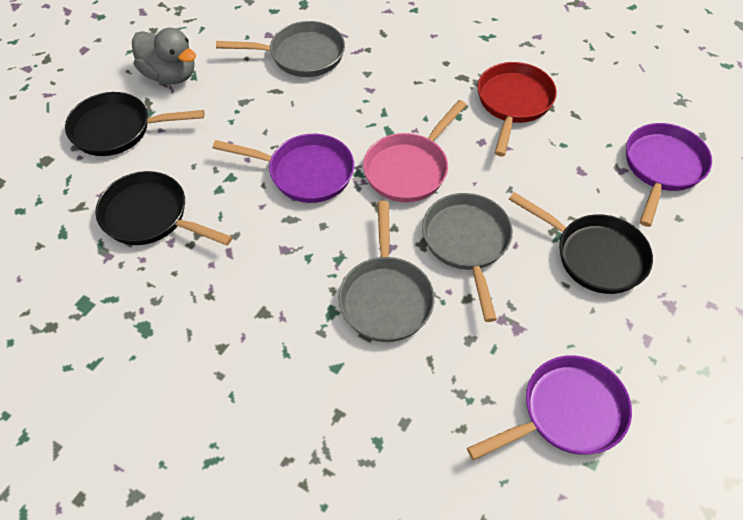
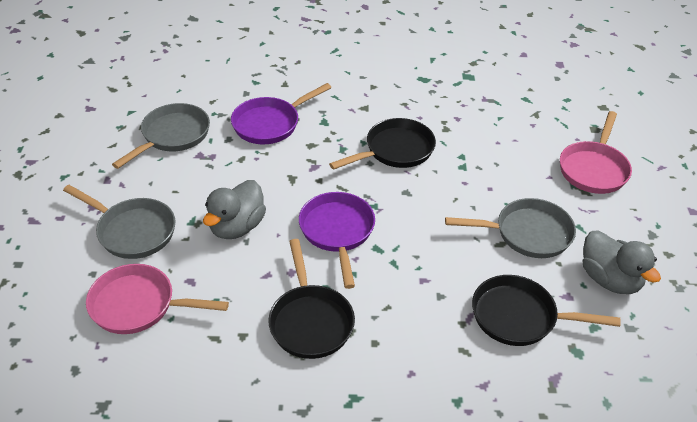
grey duck: [132,28,196,84] = 1 -> [203,180,266,239] [583,231,661,294] = 2
pink pan: [363,100,466,202] = 1 -> [86,264,229,334] [560,111,632,194] = 2
purple pan: [213,134,354,203] [467,355,632,460] [626,123,712,227] = 3 -> [231,83,331,144] [299,192,375,289] = 2
red pan: [477,62,557,156] = 1 -> none = 0

